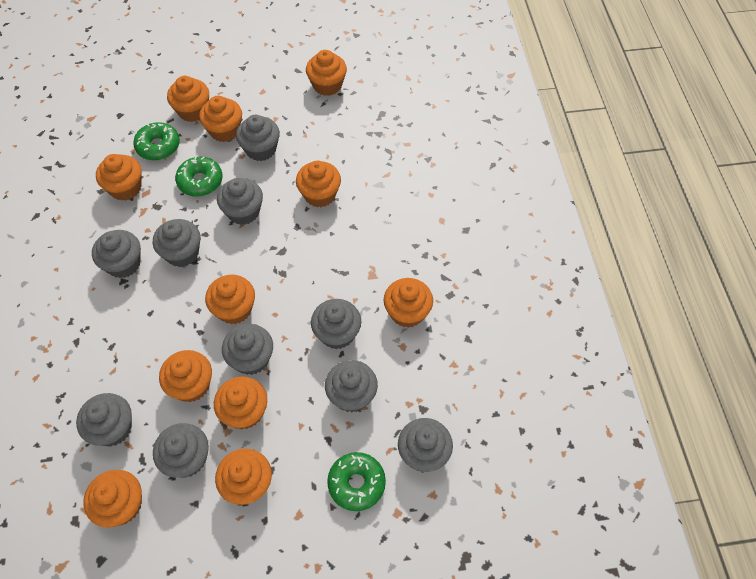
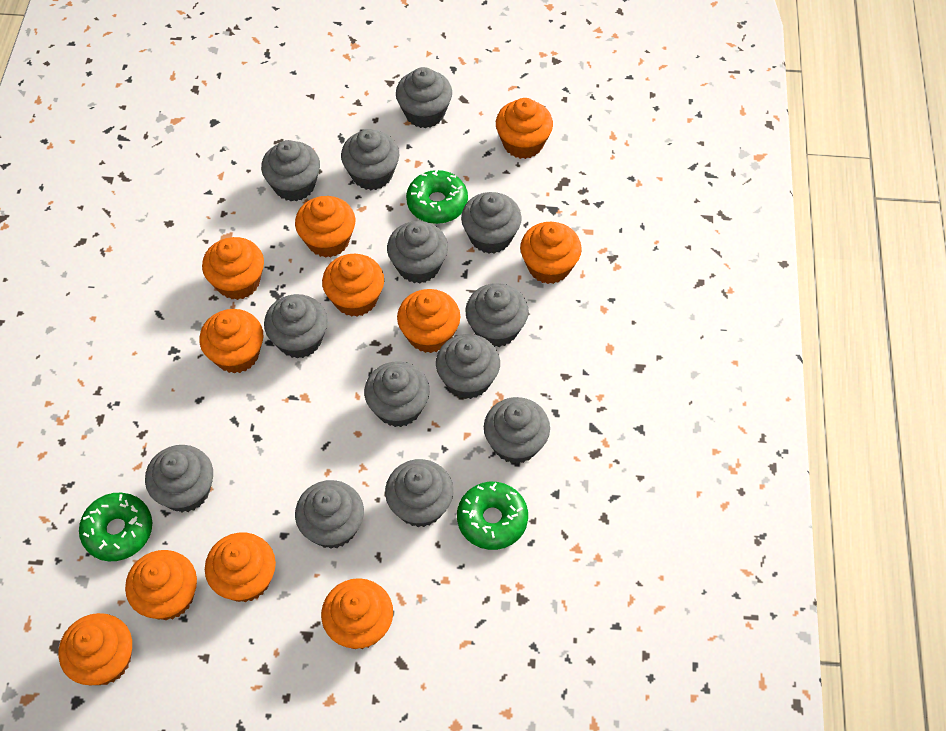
grey cupcake: [76,393,132,446] [92,230,141,278] [153,219,200,267] [153,423,209,478] [217,178,263,225] [222,324,273,375] [236,115,280,161] [311,299,361,349] [325,360,378,412] [398,418,453,472] = 10 -> [145,445,213,512] [261,140,320,201] [264,294,328,359] [295,480,364,549] [341,129,399,190] [364,361,430,427] [385,459,453,527] [387,221,448,284] [396,67,452,128] [436,334,500,399] [461,192,522,254] [465,283,529,347] [484,397,550,464] = 13

